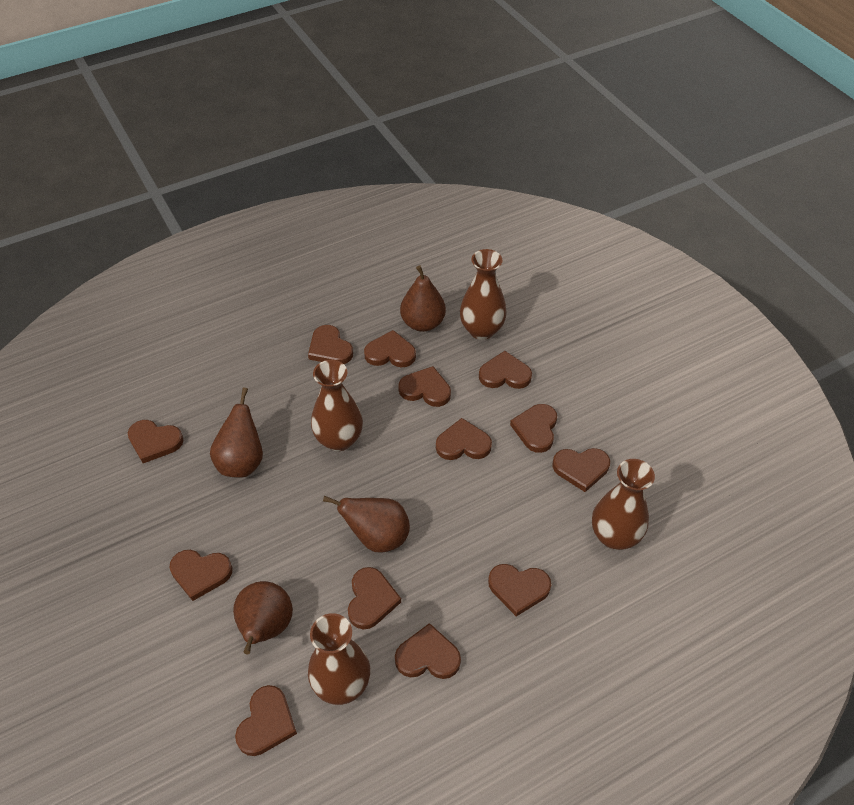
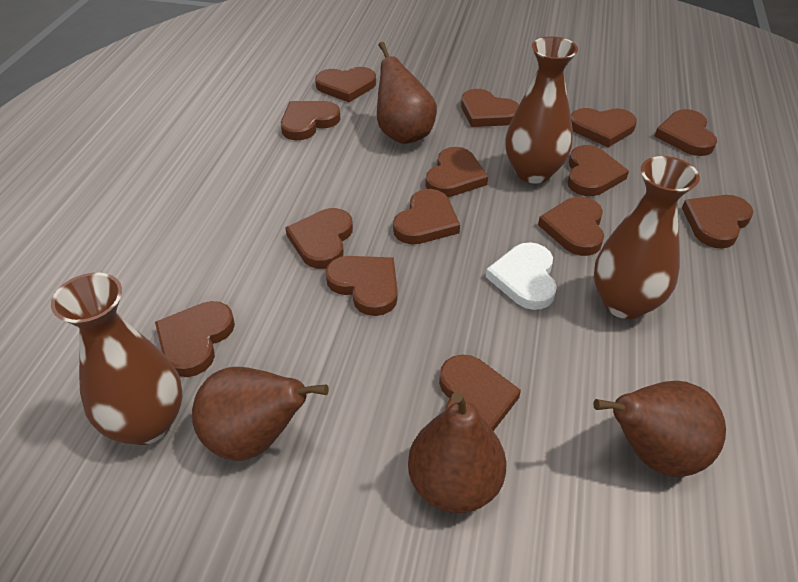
brown heart: [128,420,183,463] [170,550,233,601] [235,685,297,756] [308,325,353,364] [348,567,401,629] [364,330,416,367] [395,623,461,679] [398,366,451,407] [436,418,492,460] [479,351,532,389] [488,564,551,616] [510,404,557,453] [552,448,610,492] = 13 -> [155,301,235,377] [281,101,341,140] [285,208,353,269] [315,67,376,102] [326,256,398,316] [393,189,460,244] [425,147,488,197] [439,355,521,431] [461,89,519,127] [538,196,604,256] [567,145,629,196] [571,108,637,147] [655,109,717,156] [682,195,753,249] = 14
brown vase: [308,613,370,705] [311,360,363,451] [460,249,507,340] [592,459,655,550] = 4 -> [51,273,183,445] [505,36,578,183] [594,156,700,319] = 3
white heart: none = 0 -> [486,242,557,310] = 1

